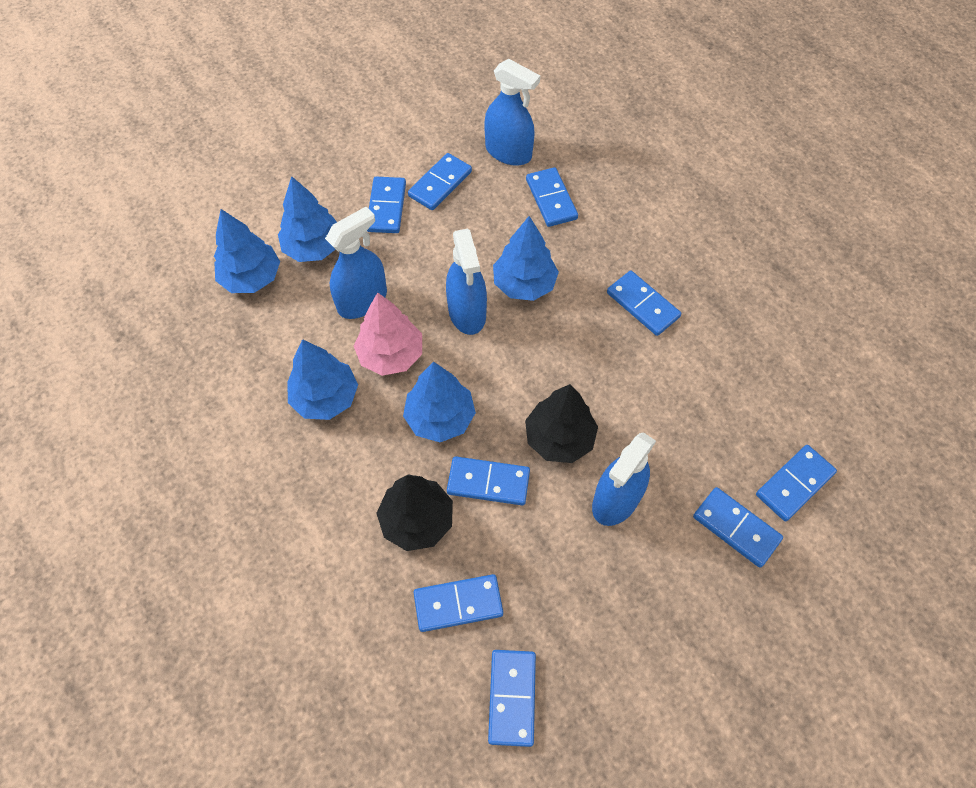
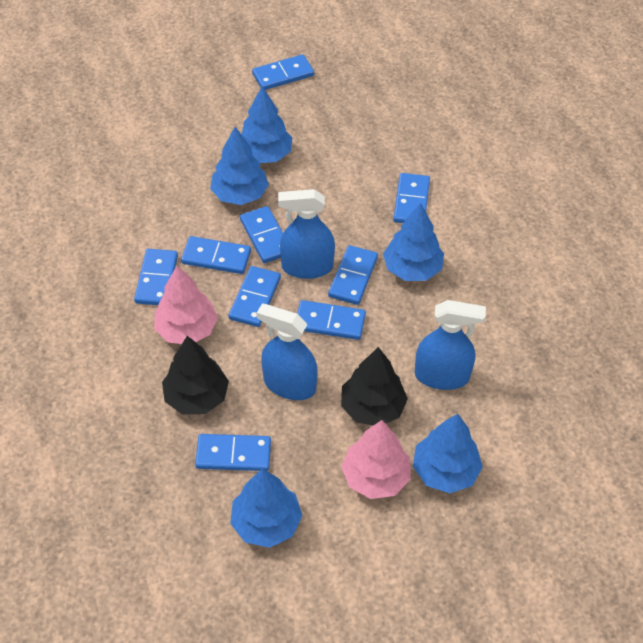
blue spray bottle: [325,207,387,319] [446,229,487,335] [484,59,540,166] [592,432,656,526] = 4 -> [257,303,317,400] [278,189,335,279] [415,300,486,390] = 3
pink tree: [354,292,422,376] = 1 -> [154,266,218,344] [341,420,411,499] = 2

